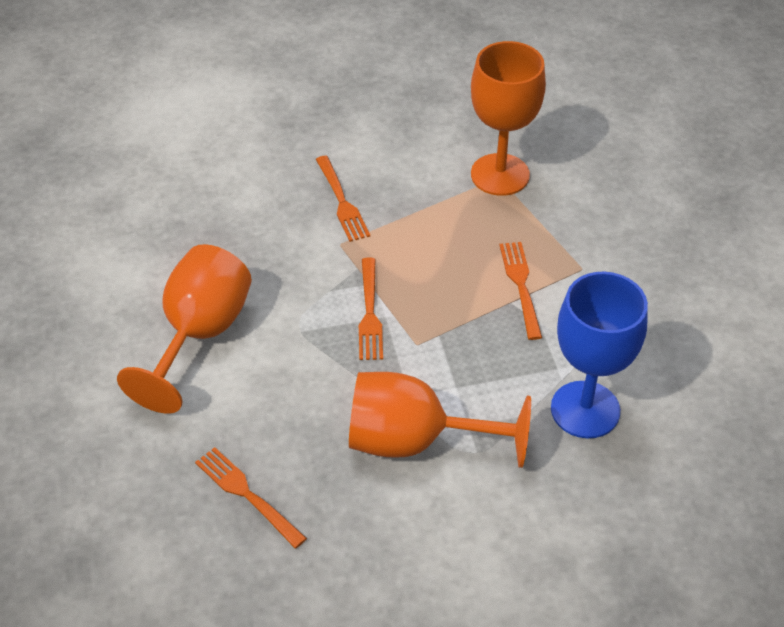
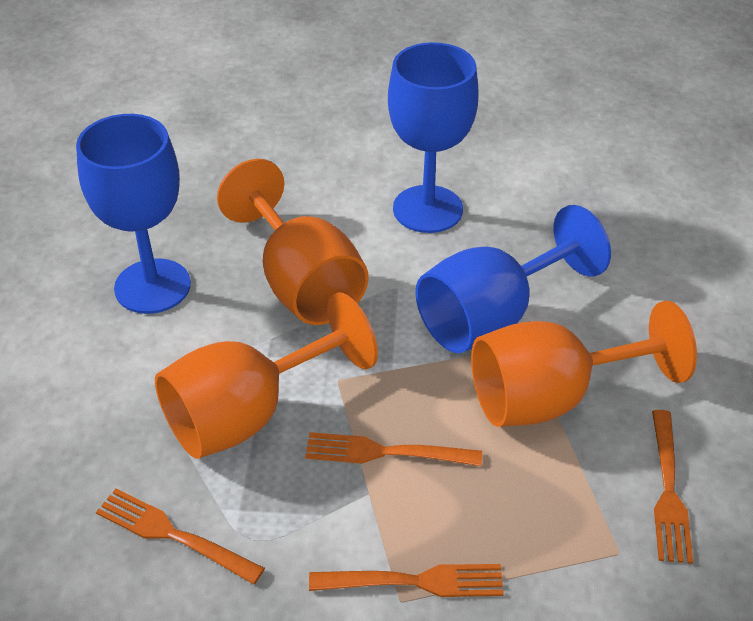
blue goblet: [551,272,648,438] = 1 -> [76,114,191,314] [388,42,479,233] [415,205,611,353] = 3

